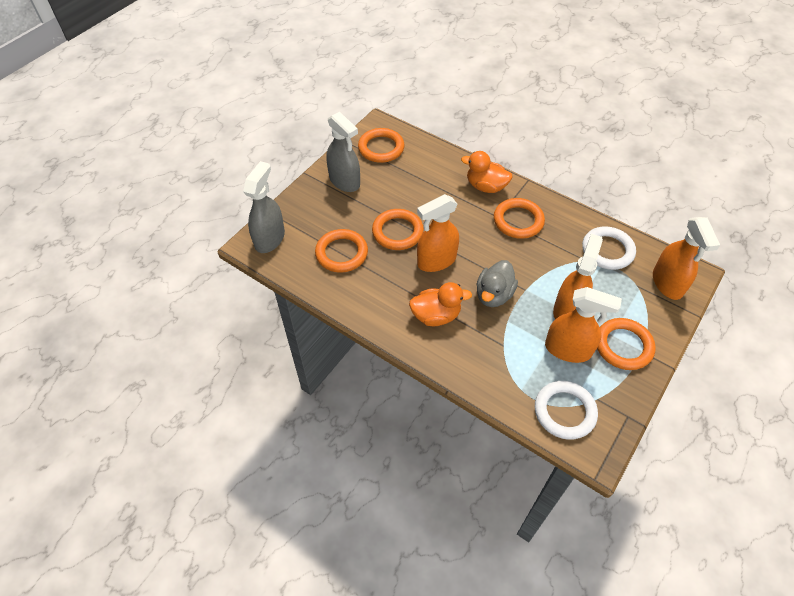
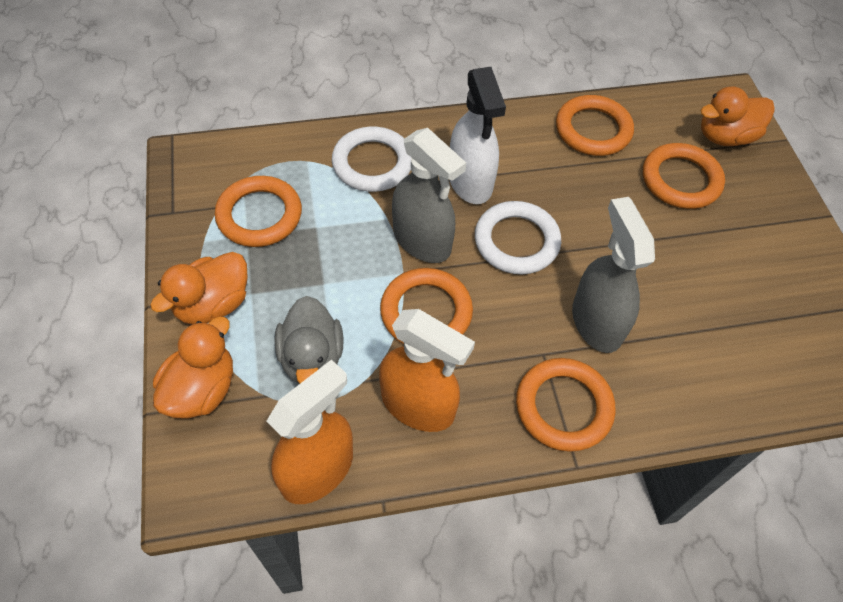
orange duck: [409,282,472,326] [461,151,513,193] = 2 -> [150,252,248,324] [153,316,233,419] [700,86,775,146] = 3
orange spray bottle: [417,194,459,272] [545,287,622,363] [553,234,603,319] [653,217,720,300] = 4 -> [267,359,353,504] [379,309,475,432] = 2
white spray bottle: none = 0 -> [450,67,506,204] = 1

